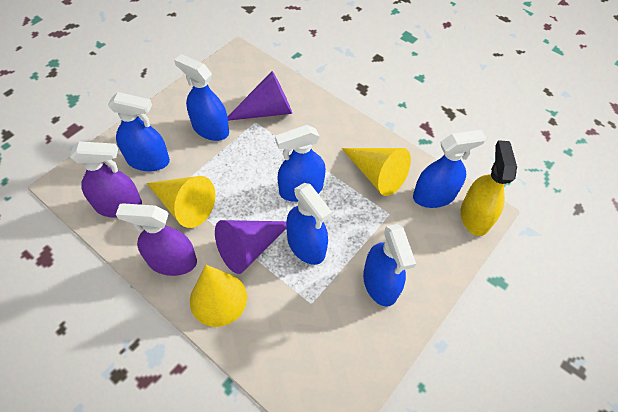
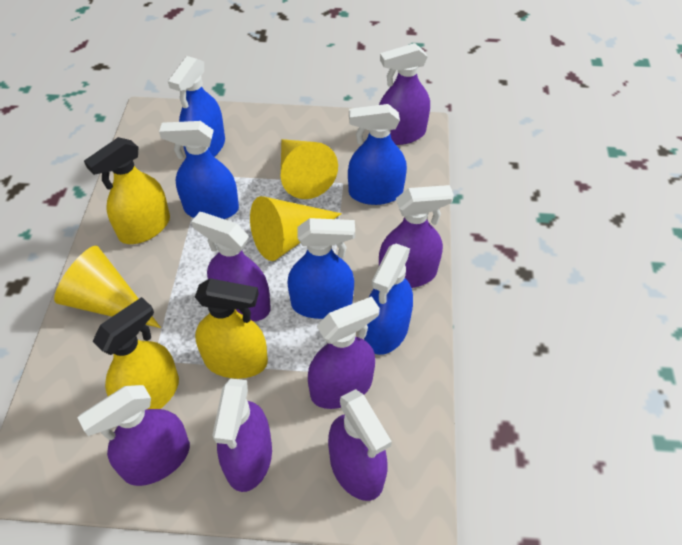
blue spray bottle: [108,92,170,171] [174,54,229,141] [275,125,326,202] [286,183,332,265] [363,224,416,307] [413,130,486,208] = 6 -> [159,121,239,219] [168,56,225,157] [287,218,355,319] [348,104,407,205] [364,244,413,355] = 5
purple cone: [215,220,287,274] [228,71,292,121] = 2 -> none = 0
purple spray bottle: [70,141,142,218] [116,203,197,276] = 2 -> [77,385,190,486] [191,212,271,321] [212,378,272,492] [308,296,380,409] [328,389,392,501] [379,43,430,145] [379,185,454,288] = 7
yellow spray bottle: [461,140,517,236] = 1 -> [84,137,170,244] [92,297,179,409] [195,278,268,379] = 3

